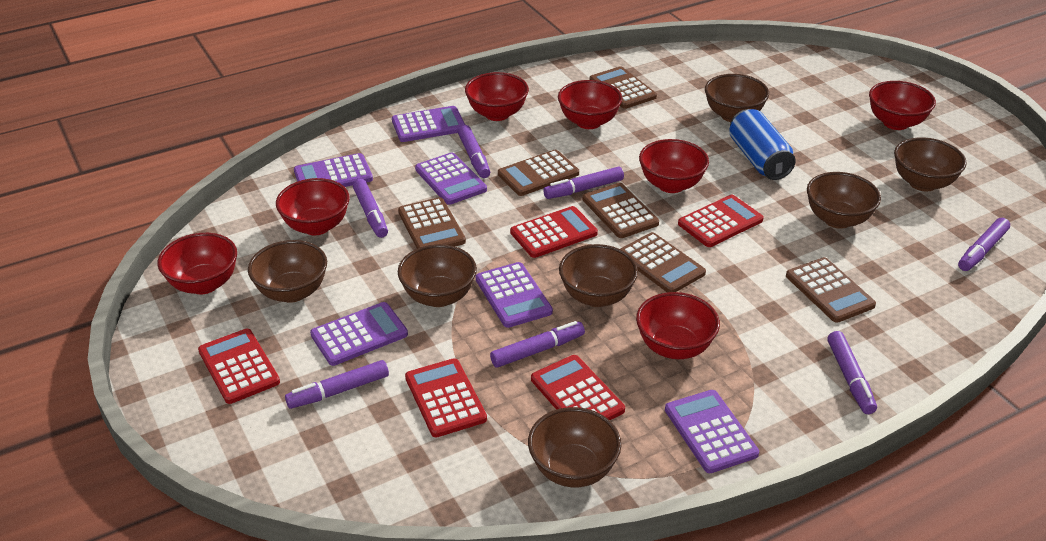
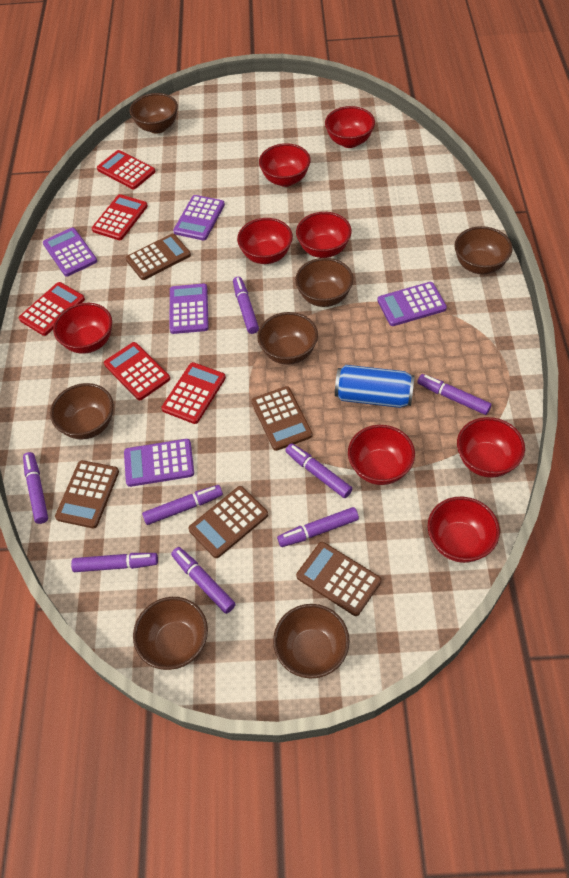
brown calculator: [398,197,466,249] [498,150,579,196] [583,183,659,238] [589,66,657,109] [620,232,706,292] [786,257,876,323] = 6 -> [55,460,119,528] [126,234,191,280] [188,486,268,558] [251,386,313,451] [296,542,381,616] = 5
purple calculator: [294,153,373,187] [310,302,408,366] [392,106,465,142] [415,153,487,205] [476,262,553,328] [665,390,759,473] = 6 -> [43,228,97,277] [124,439,194,487] [170,283,209,334] [173,195,225,240] [377,282,447,326] = 5
purple marker: [285,360,389,409] [353,179,388,238] [458,125,490,178] [490,321,585,368] [543,167,624,199] [827,331,877,414] [958,218,1010,271] = 7 -> [23,452,48,524] [71,553,158,572] [142,485,223,525] [171,547,236,614] [233,277,259,334] [277,507,359,547] [285,443,352,498] [417,374,492,415] = 8
red bowl: [158,233,237,294] [276,178,350,235] [465,72,529,121] [558,80,622,129] [636,292,720,359] [639,139,709,193] [869,81,936,130] = 7 -> [53,303,112,354] [237,218,293,264] [259,143,311,187] [296,212,352,258] [325,106,375,148] [348,425,415,485] [428,497,500,563] [457,417,525,478] = 8

